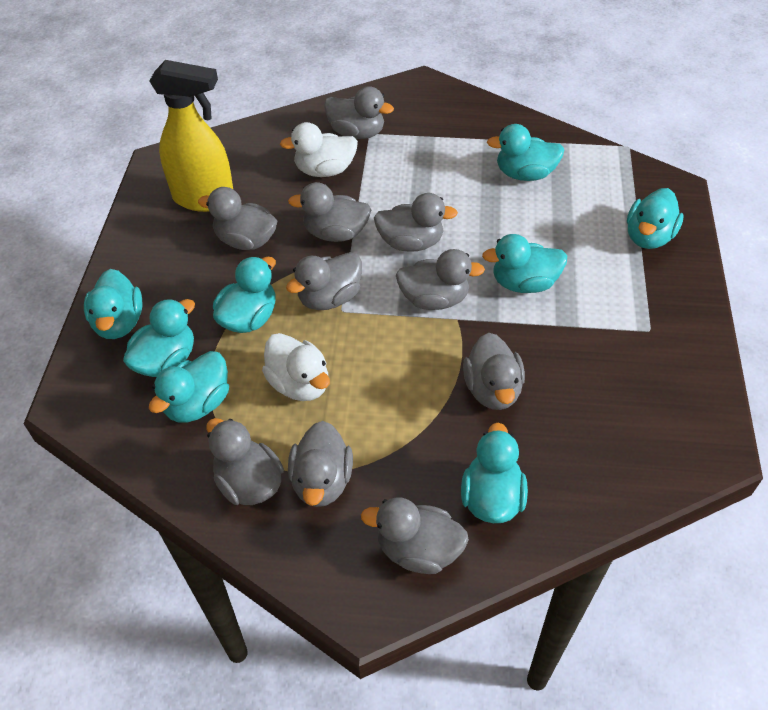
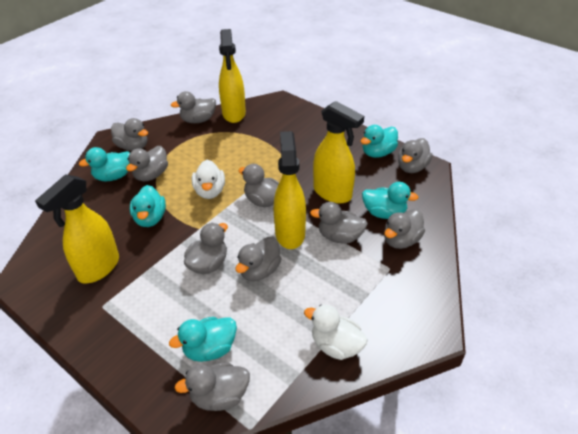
turquoise duck: [84,269,143,339] [123,299,195,377] [149,351,229,423] [213,257,276,333] [461,423,528,523] [482,234,567,293] [487,124,565,181] [627,188,684,249] = 8 -> [79,147,130,181] [130,185,166,227] [169,317,237,362] [360,125,398,158] [362,182,419,219] = 5
yellow spray bottle: [149,60,233,212] = 1 -> [35,174,119,284] [219,29,246,123] [274,131,306,249] [313,101,364,203] = 4

